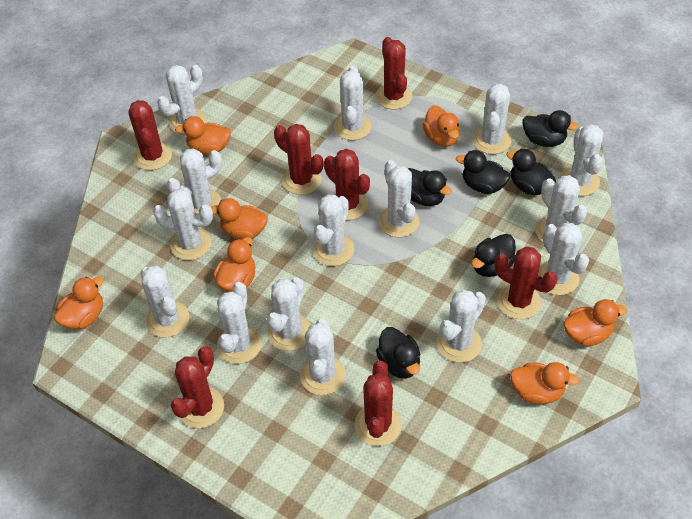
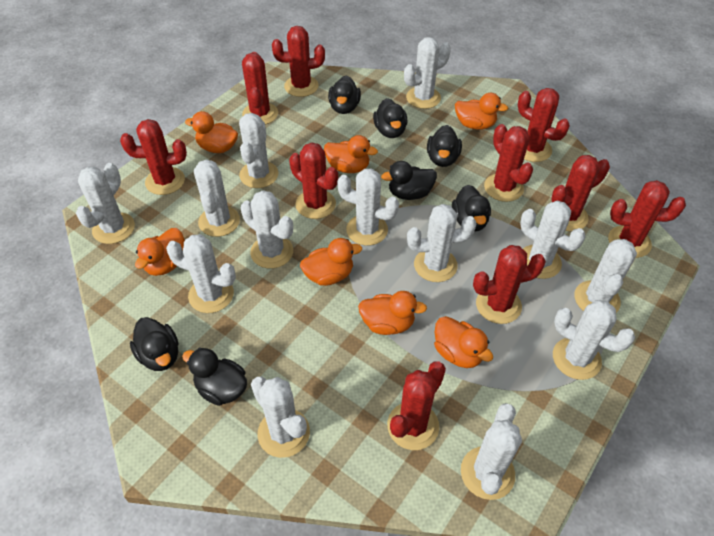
black duck: [376,327,420,379] [408,168,452,206] [456,150,510,194] [472,234,516,277] [506,148,556,195] [522,110,578,147] = 6 -> [130,317,178,371] [182,347,247,406] [328,76,361,114] [373,98,407,138] [381,161,437,200] [427,125,462,167] [452,185,491,232] = 7
red cactus: [128,100,172,170] [171,346,224,428] [274,124,323,195] [324,149,370,220] [355,361,402,446] [376,37,412,110] [495,246,557,319] = 7 -> [120,119,187,195] [242,52,278,125] [272,26,325,97] [289,143,338,219] [387,361,446,450] [473,245,546,324] [484,124,533,202] [518,88,570,162] [552,155,610,232] [608,180,686,258] = 10
white cactus: [140,266,189,338] [153,189,213,260] [157,65,206,135] [167,148,222,215] [217,282,262,364] [267,277,311,351] [300,318,346,395] [313,194,354,266] [334,66,372,140] [379,160,419,237] [437,290,486,363] [473,83,511,154] [535,175,587,242] [538,223,589,295] [560,124,603,196] = 15 -> [76,163,135,244] [166,234,236,313] [194,159,240,237] [239,113,279,188] [241,190,293,268] [251,376,310,458] [337,169,399,246] [404,37,451,109] [407,204,476,282] [461,403,522,500] [520,201,586,279] [553,300,635,380] [574,239,637,313] = 13

